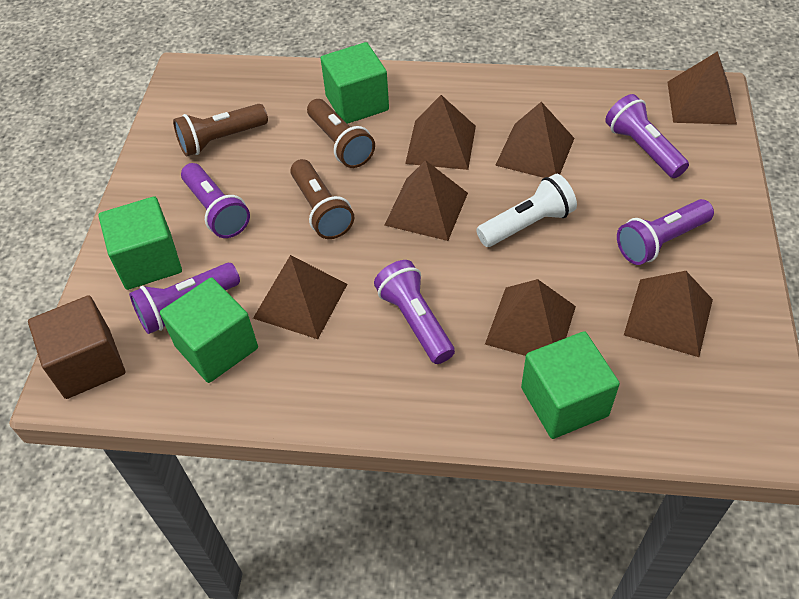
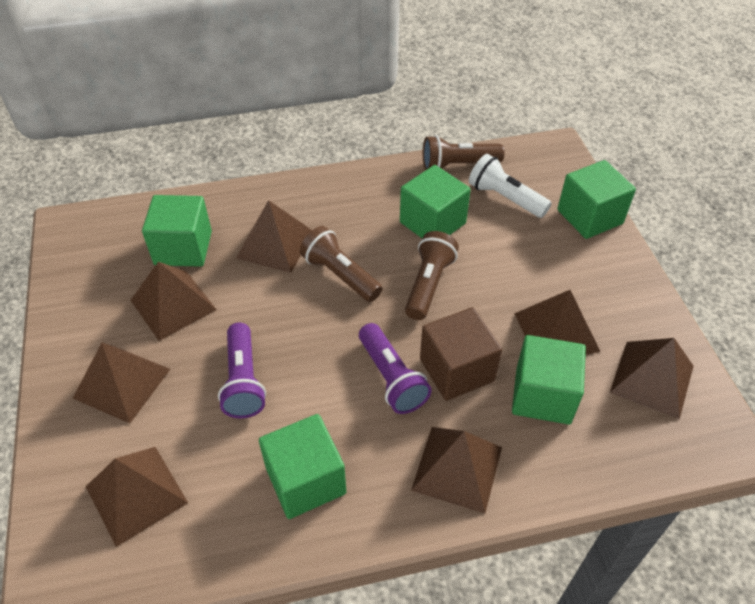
green cube: [98,196,182,290] [160,277,258,383] [321,42,389,124] [521,331,620,439] = 4 -> [142,195,212,267] [259,414,346,519] [400,165,471,238] [512,335,586,425] [557,160,636,239] = 5
purple flashlight: [129,263,240,334] [181,163,250,238] [374,260,455,364] [605,94,689,178] [617,199,714,265] = 5 -> [218,323,266,418] [359,323,432,414] = 2

